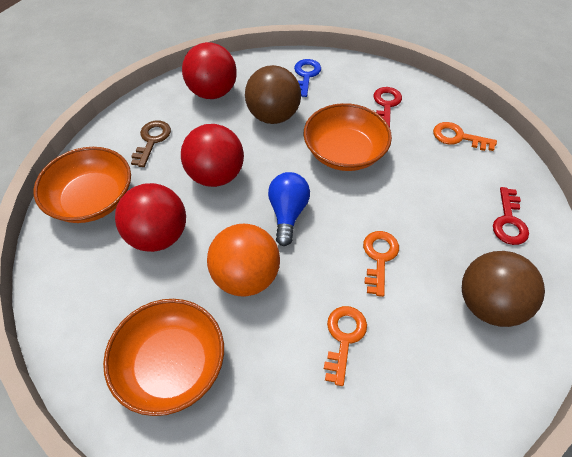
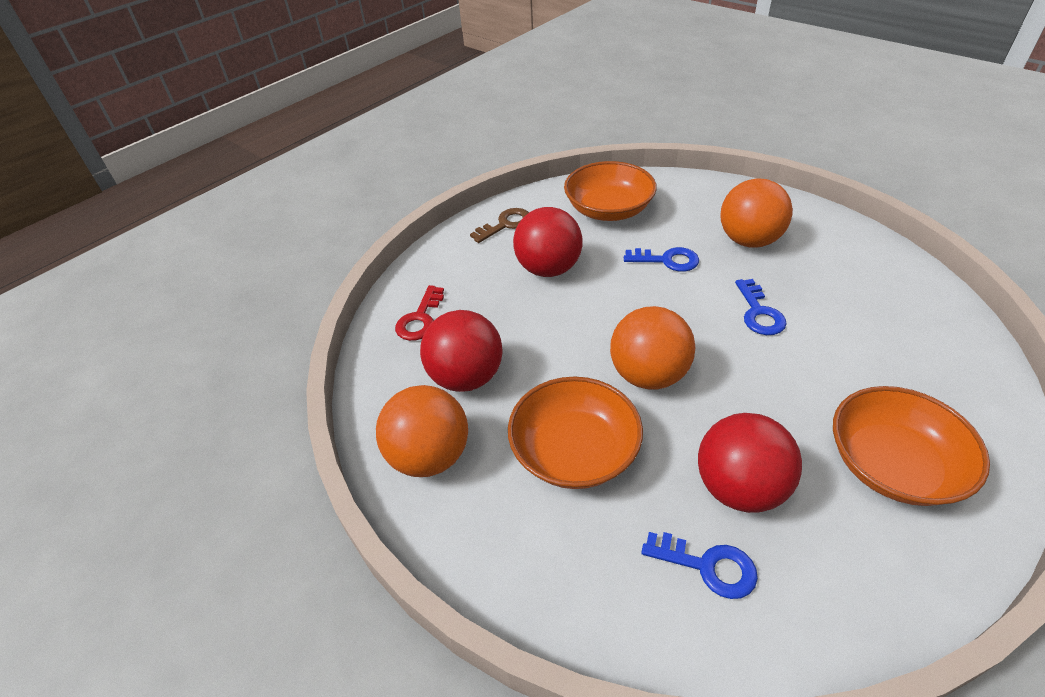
blue key: [294,59,321,97] = 1 -> [624,247,699,272] [641,532,758,599] [735,279,787,335] = 3
blue light bulb: [268,172,310,246] = 1 -> none = 0
brown ball: [245,65,301,124] [462,251,545,327] = 2 -> none = 0
orange ball: [207,224,280,296] = 1 -> [376,385,468,477] [610,306,695,389] [721,178,793,248] = 3
orange key: [324,306,367,386] [363,231,399,297] [433,122,497,151] = 3 -> none = 0
red key: [374,87,402,128] [493,187,529,245] = 2 -> [395,285,444,341] = 1

